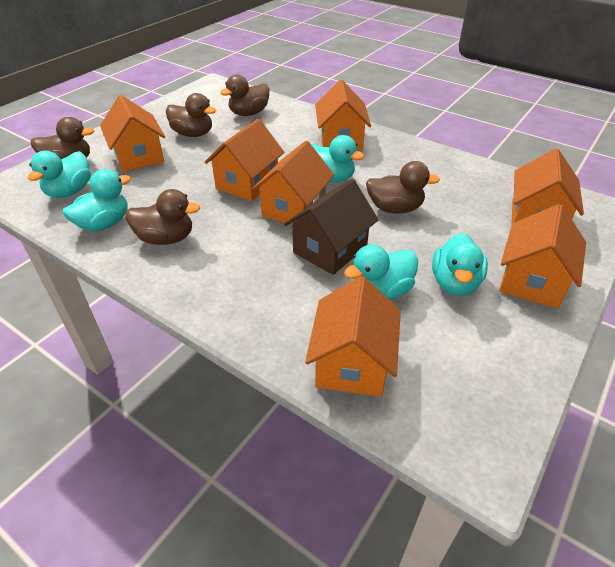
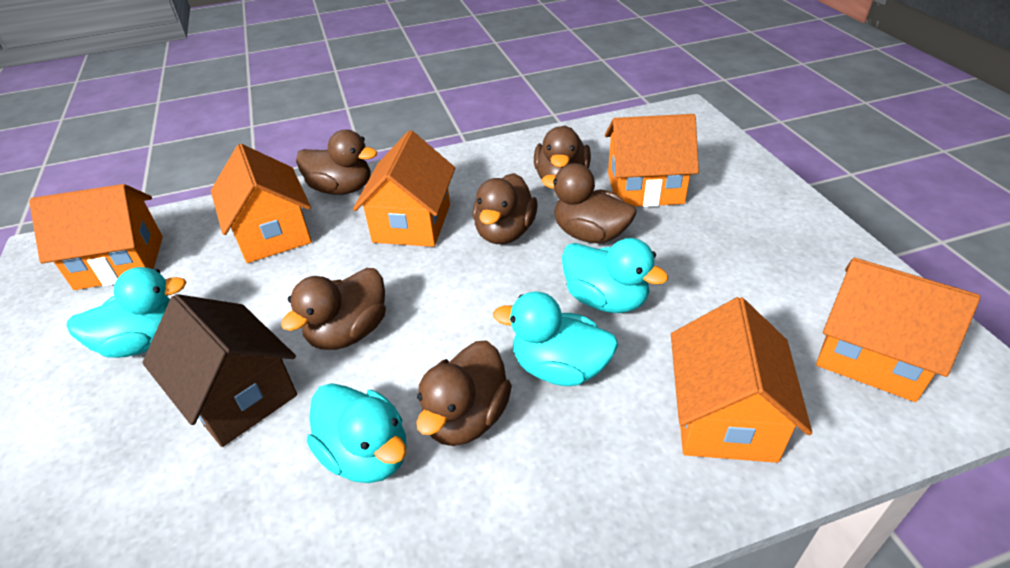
brown duck: [31,117,94,159] [126,189,200,245] [166,93,216,137] [220,75,270,116] [366,161,440,214] = 5 -> [281,268,386,350] [296,130,377,195] [416,340,512,446] [473,173,538,244] [534,125,591,179] [542,163,637,244] = 6
orange house: [100,95,165,172] [205,119,284,201] [252,141,334,225] [305,276,401,397] [315,80,371,150] [499,204,586,309] [512,148,584,224] = 7 -> [29,184,163,290] [211,144,312,263] [353,131,455,247] [605,114,699,207] [671,297,812,463] [816,258,980,402] = 6
turquoise duck: [28,151,91,198] [63,169,131,231] [311,135,364,182] [344,245,418,300] [432,233,488,296] = 5 -> [67,267,186,358] [307,383,407,483] [493,292,618,386] [562,238,669,313] = 4

